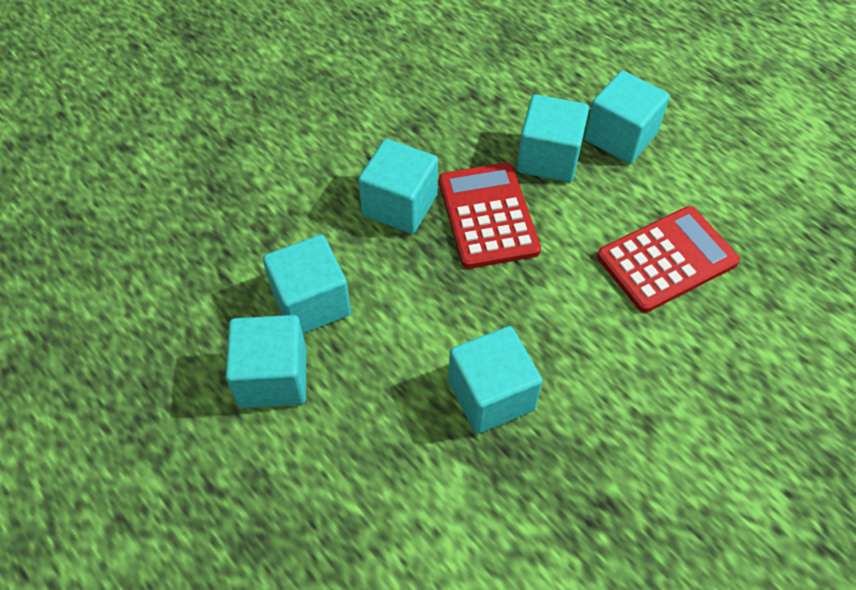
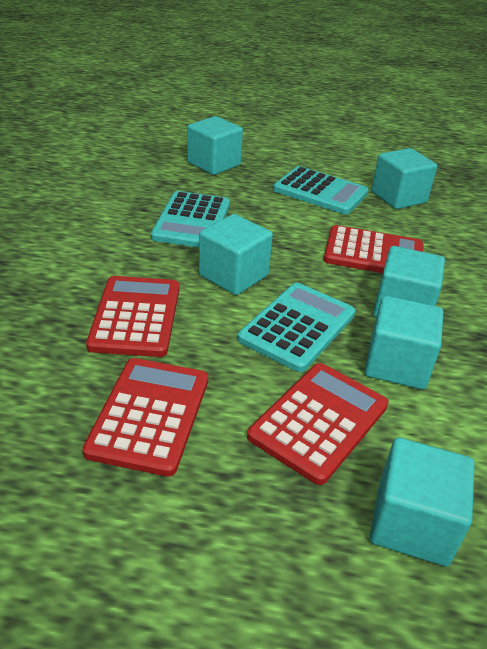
red calculator: [439,162,541,269] [597,206,740,313] = 2 -> [82,358,208,477] [86,276,179,357] [247,363,389,485] [324,225,423,273] = 4
turquoise calculator: none = 0 -> [151,191,230,248] [238,283,356,372] [273,166,369,214] = 3

